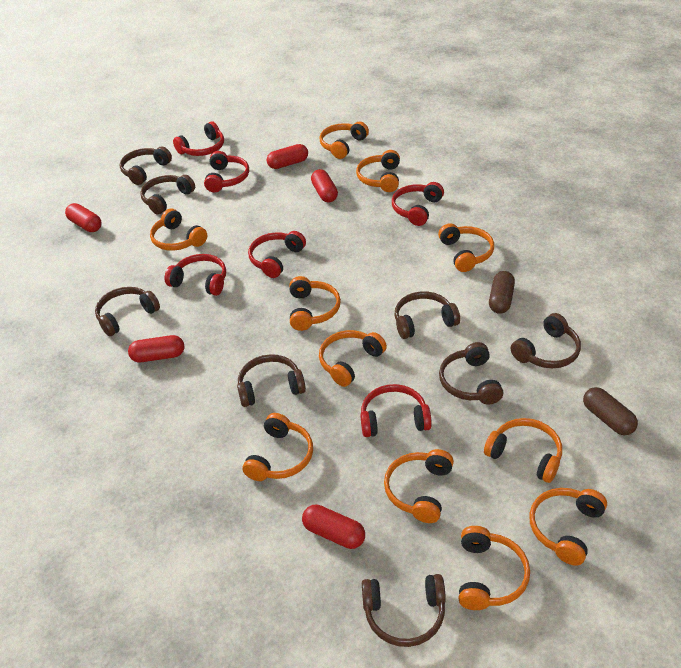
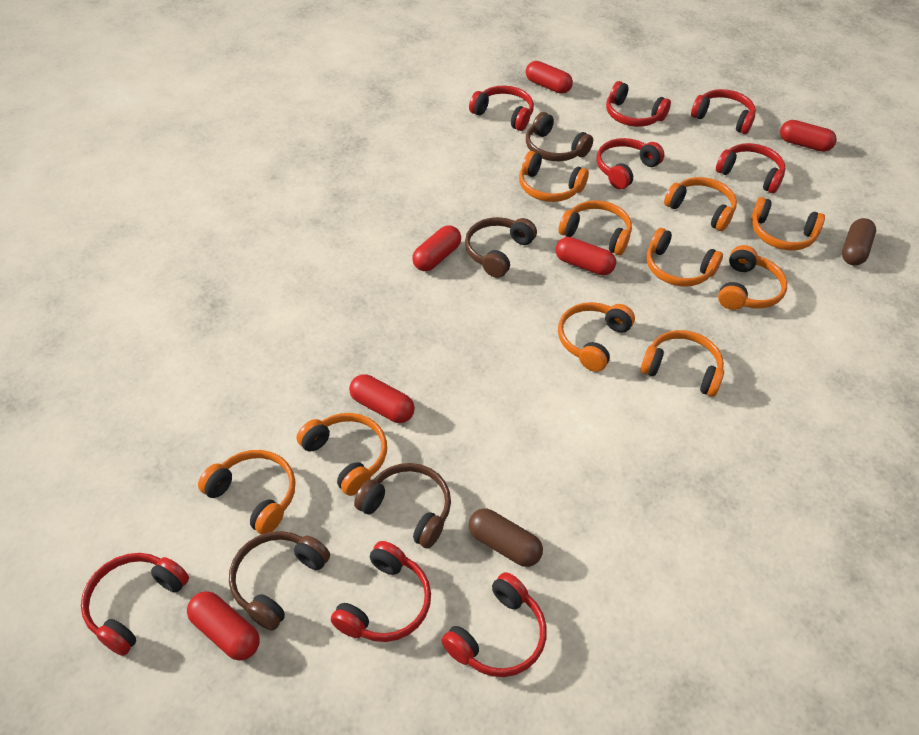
brown headphones: [95,287,160,336] [120,146,172,185] [140,175,195,215] [237,354,306,407] [362,574,446,647] [395,291,460,339] [439,342,503,404] [511,313,581,368] = 8 -> [229,531,330,631] [354,463,451,549] [465,217,537,278] [526,112,593,161] = 4
orange headphones: [150,209,207,251] [242,413,313,481] [289,276,341,331] [319,121,369,159] [319,330,387,387] [356,150,400,192] [384,449,454,523] [438,223,494,272] [459,526,530,610] [484,418,562,483] [529,488,607,566] = 11 -> [198,450,296,535] [297,413,387,496] [519,151,589,202] [558,302,635,372] [559,200,632,255] [640,330,724,397] [646,228,723,287] [664,177,737,231] [718,245,787,310] [751,197,825,250] = 10
red capsule: [65,203,102,232] [128,335,184,362] [267,144,308,169] [302,504,365,549] [311,169,338,203] = 5 -> [187,591,260,660] [349,374,415,423] [412,225,461,271] [526,61,573,94] [556,237,616,275] [780,120,837,152] = 6
red headphones: [165,254,226,296] [173,122,224,156] [204,151,249,192] [248,231,306,278] [360,384,432,437] [392,182,444,226] = 6 -> [81,553,189,656] [331,541,431,642] [441,572,547,677] [469,86,534,131] [597,138,664,189] [606,81,671,127] [691,89,756,134] [716,143,785,193] = 8

